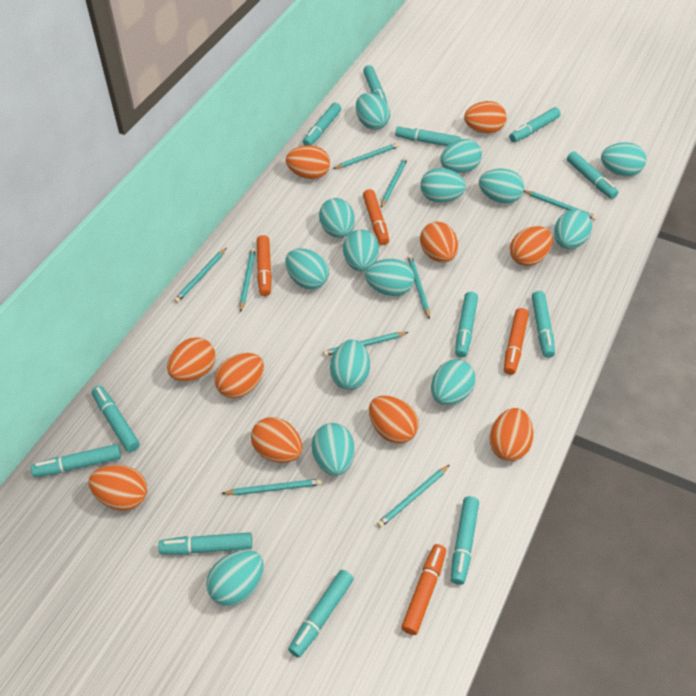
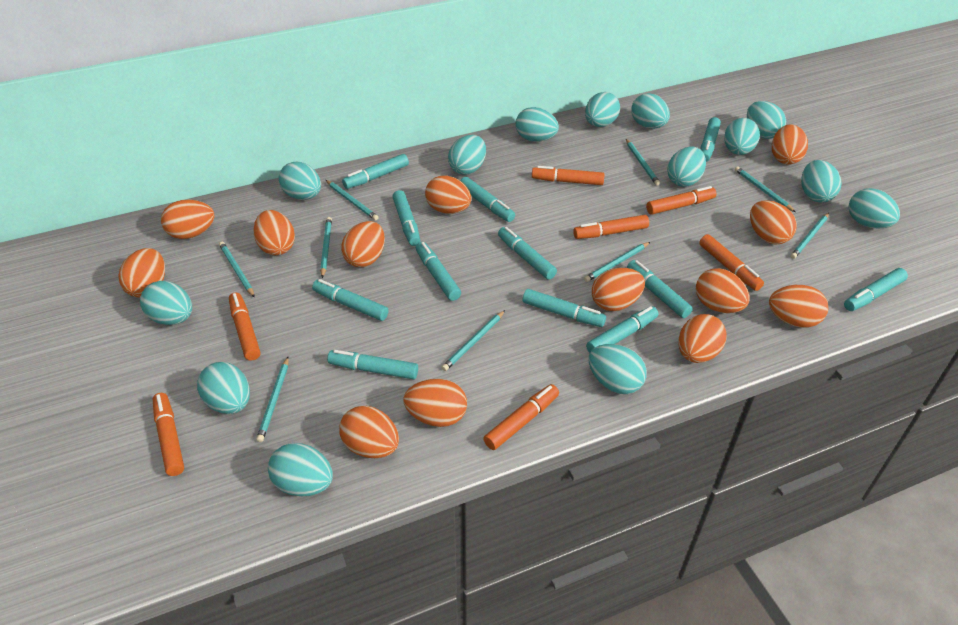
orange egg: [88,465,147,511] [167,337,215,381] [214,353,264,398] [251,417,303,463] [286,145,330,179] [369,395,419,444] [420,222,458,263] [464,101,507,134] [490,408,533,461] [510,226,553,266] = 10 -> [118,248,165,298] [161,200,215,239] [253,210,295,255] [339,406,399,458] [341,221,385,267] [403,379,467,427] [425,176,471,214] [592,268,645,311] [678,314,727,363] [696,268,750,313] [750,200,797,244] [769,285,828,328] [772,124,808,165] = 13
orange marker: [257,235,272,296] [363,189,389,245] [401,544,446,635] [504,308,529,375] = 4 -> [152,393,184,476] [229,293,261,361] [483,384,559,450] [532,166,605,185] [573,215,649,239] [646,186,717,215] [699,234,764,291] = 7

